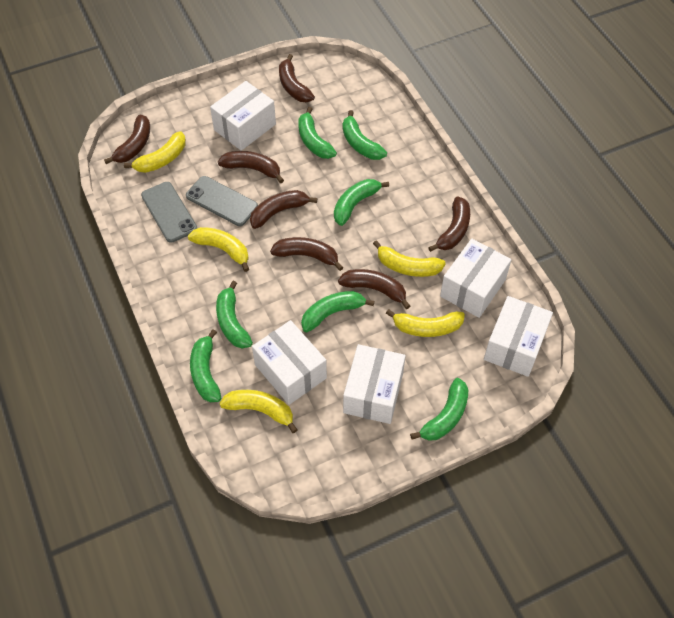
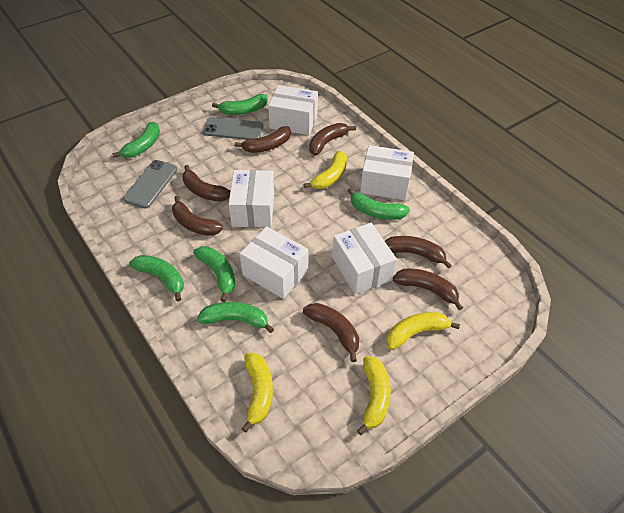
green banana: [190,329,221,402] [216,281,253,348] [298,107,337,159] [301,291,374,332] [334,179,389,226] [343,110,387,160] [410,378,468,441] = 7 -> [112,122,160,158] [129,255,184,302] [193,246,235,302] [197,302,274,333] [212,94,268,115] [347,188,410,220] = 6
yellow banana: [124,131,186,173] [188,227,249,272] [219,390,297,433] [373,240,446,277] [386,309,465,337] = 5 -> [241,353,273,433] [304,151,347,189] [357,356,391,435] [387,312,460,350] = 4

